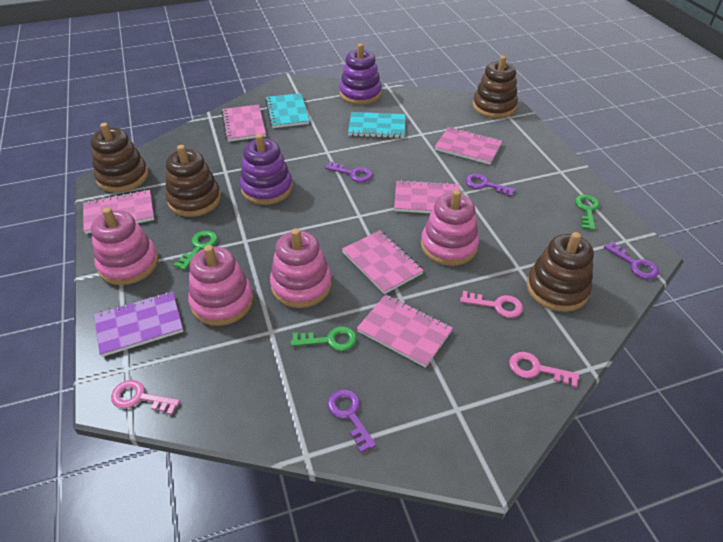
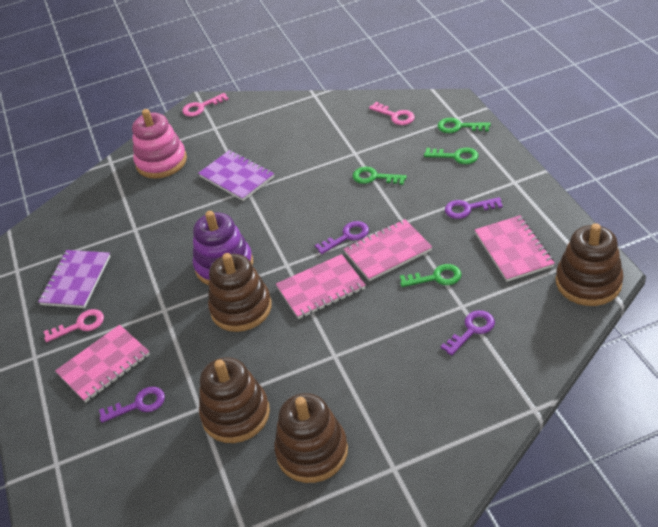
green key: [174,231,217,270] [291,326,357,351] [575,195,600,230] = 3 -> [353,167,407,185] [400,264,462,287] [424,148,479,164] [437,118,490,133] = 4
pink notebook: [83,190,154,234] [222,104,266,142] [342,230,424,294] [357,294,453,368] [394,180,459,213] [435,127,502,165] = 6 -> [55,325,150,403] [276,254,365,319] [344,219,432,281] [475,215,555,282] = 4
pink stacking toy: [91,207,158,285] [188,245,254,326] [270,228,332,308] [421,190,479,266] = 4 -> [132,109,187,179] = 1
purple notebook: [94,291,183,357] = 1 -> [38,250,110,308] [198,150,274,201] = 2
purple stacking toy: [240,134,293,205] [339,44,382,105] = 2 -> [193,211,253,285] = 1
turquoise notebook: [265,93,309,128] [348,112,406,138] = 2 -> none = 0

